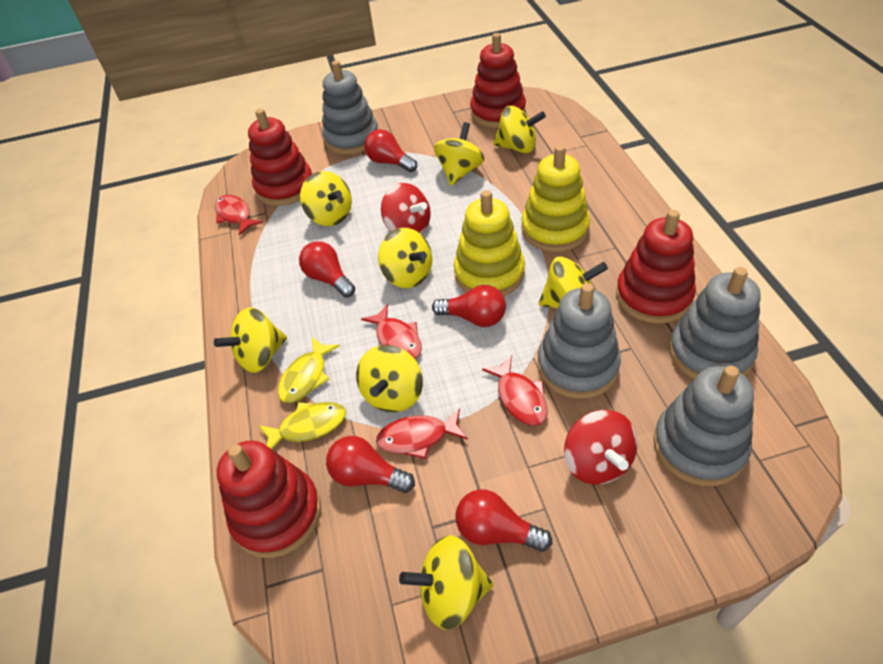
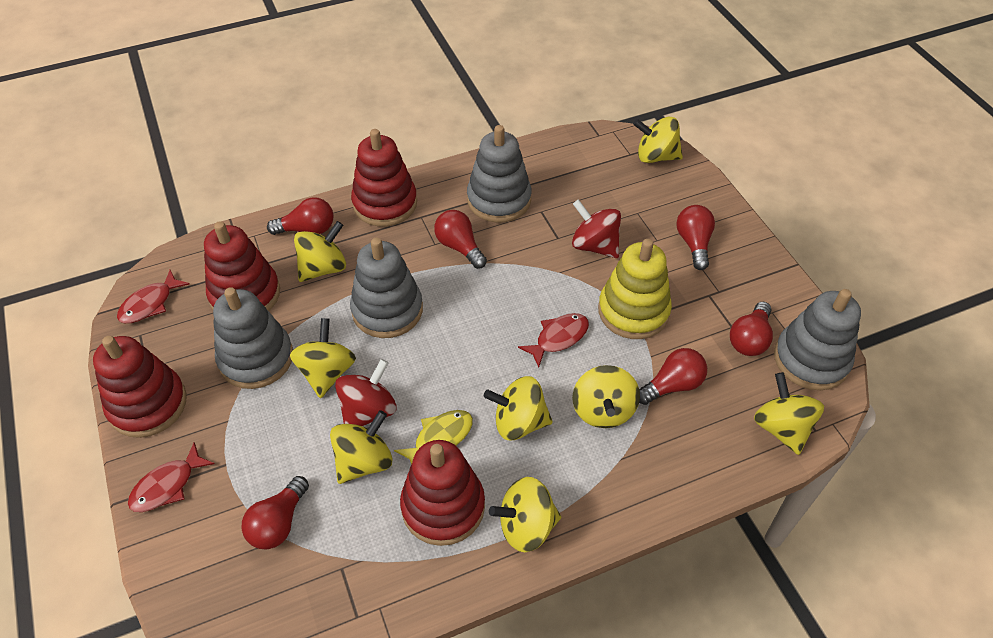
red fish: [215,195,263,235] [361,304,422,359] [376,408,468,459] [482,356,548,426] = 4 -> [117,270,189,323] [128,442,214,512] [518,313,589,367] = 3
red light bulb: [299,241,355,297] [326,436,415,493] [364,129,417,172] [432,285,506,327] [455,489,552,552] = 5 -> [242,476,309,549] [267,197,333,235] [434,210,487,269] [639,348,707,405] [676,205,715,270] [730,302,773,356] = 6
yellow fish: [259,402,346,449] [278,337,340,403] = 2 -> [394,410,473,464] = 1
yellow stacking toy: [454,190,525,296] [521,145,590,252] = 2 -> [598,239,672,339] = 1

